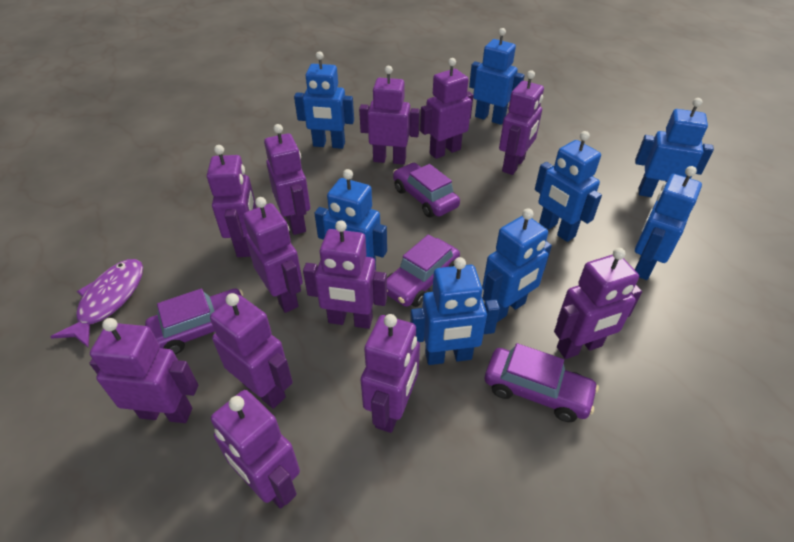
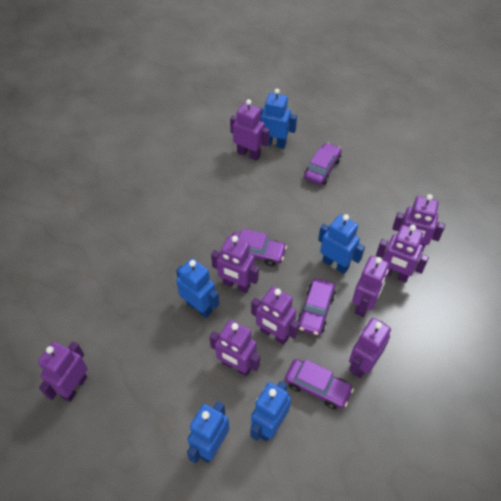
blue robot: [294,51,354,149] [314,169,387,267] [410,257,500,365] [469,28,525,125] [482,208,552,322] [535,131,602,242] [635,98,714,197] [635,166,702,280] = 8 -> [176,258,219,318] [187,401,229,464] [251,381,291,442] [258,88,297,149] [318,214,365,274] = 5
purple fish: [51,259,143,347] = 1 -> none = 0
purple robot: [90,318,198,423] [207,145,257,257] [210,293,293,409] [211,390,300,509] [243,197,303,313] [264,124,310,235] [303,220,387,329] [359,66,420,165] [361,314,420,433] [420,58,473,159] [499,70,544,175] [554,248,642,359] = 12 -> [38,341,88,402] [210,320,260,377] [211,236,259,293] [230,99,270,161] [251,286,300,345] [349,318,391,378] [352,256,389,317] [376,225,429,283] [392,194,445,252] = 9

